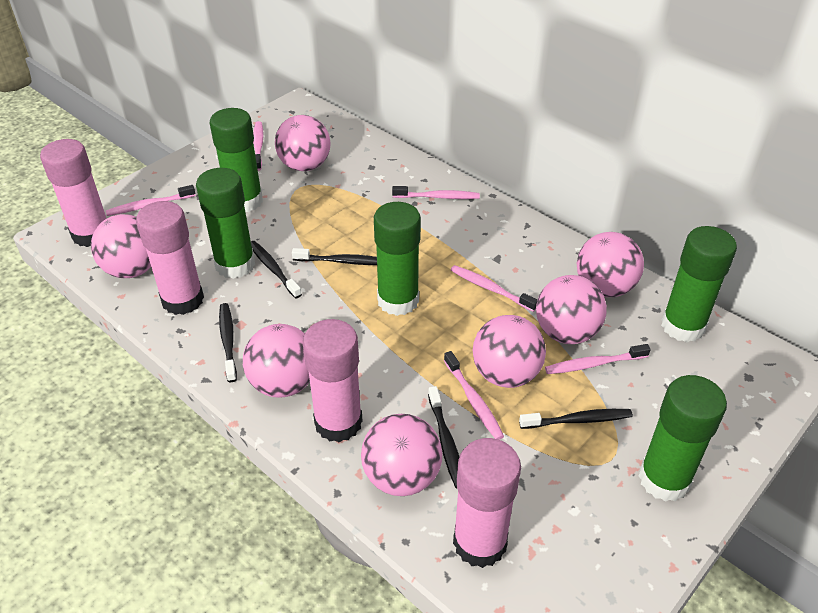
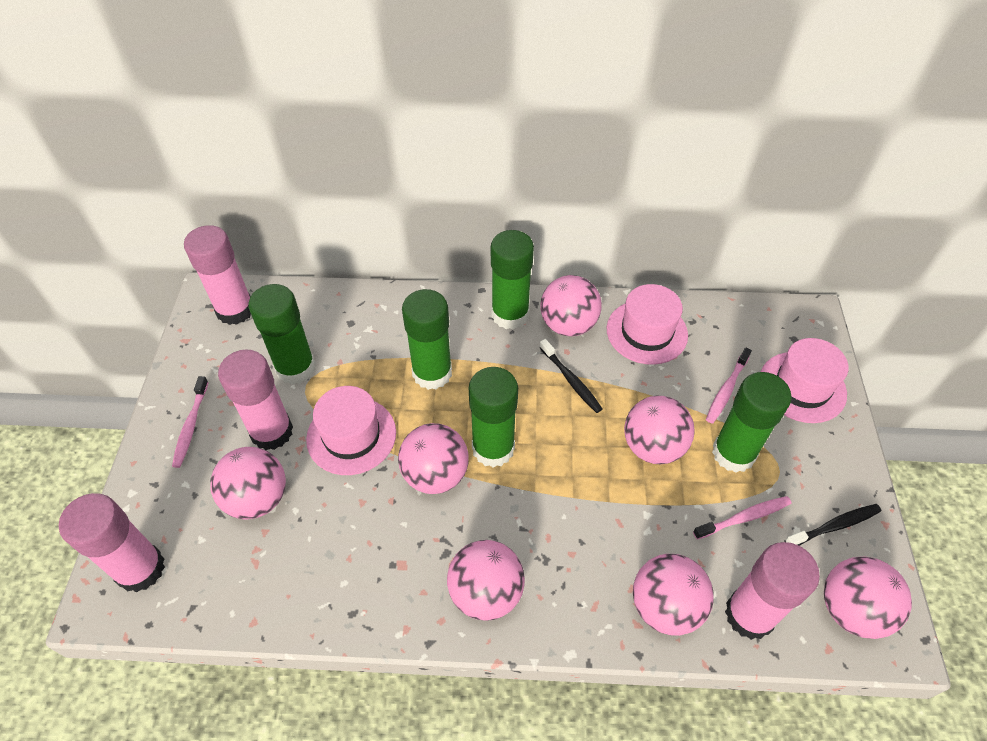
black toothbrush: [219,303,237,382] [251,241,302,299] [292,248,377,265] [428,386,459,489] [519,409,633,429] = 5 -> [539,339,602,413] [785,504,881,546] = 2
pink hat: none = 0 -> [306,386,396,475] [607,284,688,365] [761,338,849,423] = 3
pink toothbrush: [106,185,195,216] [253,121,264,171] [392,186,480,199] [444,351,504,440] [451,265,538,312] [545,344,651,374] = 6 -> [172,376,209,468] [693,496,792,540] [706,348,752,424] = 3

